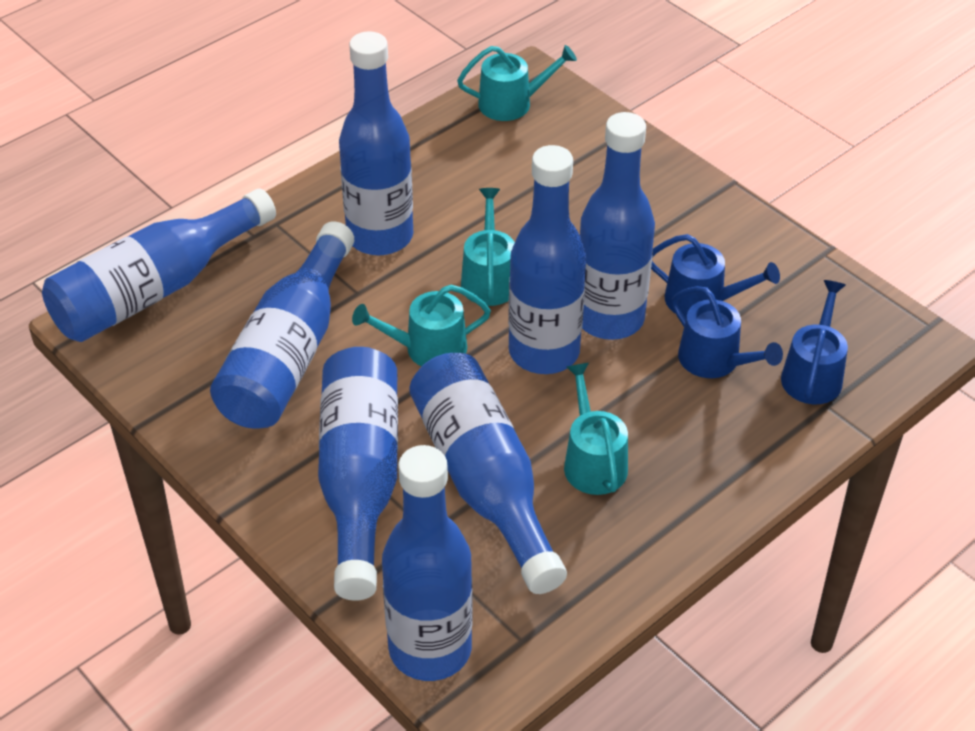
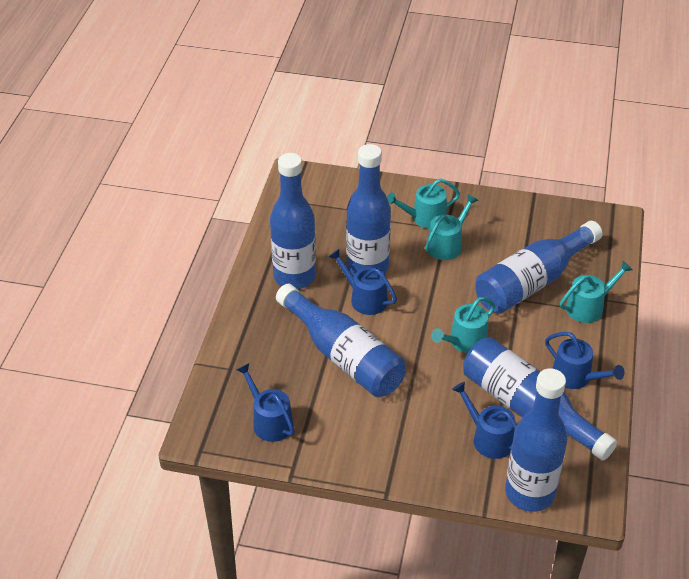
blue bottle: [42,188,276,342] [210,221,354,429] [318,347,398,601] [339,31,413,255] [382,445,473,681] [409,353,567,594] [508,145,586,374] [580,112,655,340] = 8 -> [270,153,316,289] [276,284,406,397] [346,144,391,276] [463,337,617,461] [475,221,603,314] [505,368,567,512] = 6
blue watering can: [651,234,780,318] [672,286,783,378] [781,280,848,404] = 3 -> [237,363,295,442] [329,249,397,315] [452,382,517,459] [545,332,624,389] = 4

